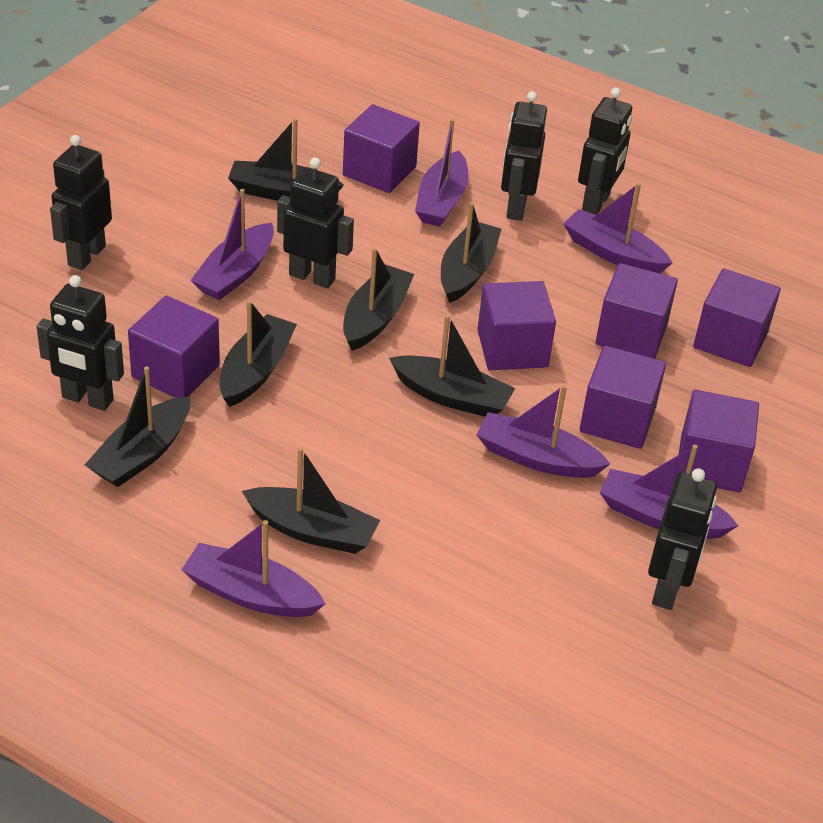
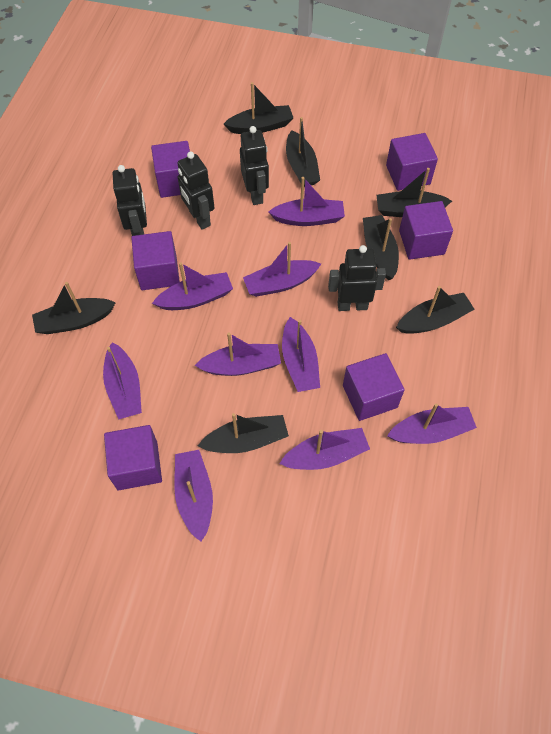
black robot: [37,275,124,411] [50,135,112,270] [277,158,354,288] [501,91,547,221] [578,88,632,215] [648,468,717,610] = 6 -> [113,165,147,236] [177,151,215,230] [240,126,269,205] [328,245,386,311] = 4
purple boat: [181,520,326,617] [190,189,274,300] [415,119,468,226] [476,385,610,478] [563,183,672,273] [600,445,738,539] = 6 -> [103,342,142,419] [152,262,233,310] [174,450,213,542] [194,332,281,376] [243,242,321,297] [268,177,345,226] [280,428,370,470] [282,317,320,392] [387,403,477,444] = 9
purple cube: [128,296,220,398] [343,104,420,193] [477,281,556,370] [579,346,666,449] [596,263,678,359] [678,390,759,493] [693,268,781,367] = 7 -> [104,425,162,490] [131,231,180,290] [151,141,190,198] [343,353,405,421] [386,133,438,191] [399,201,453,260] = 6

